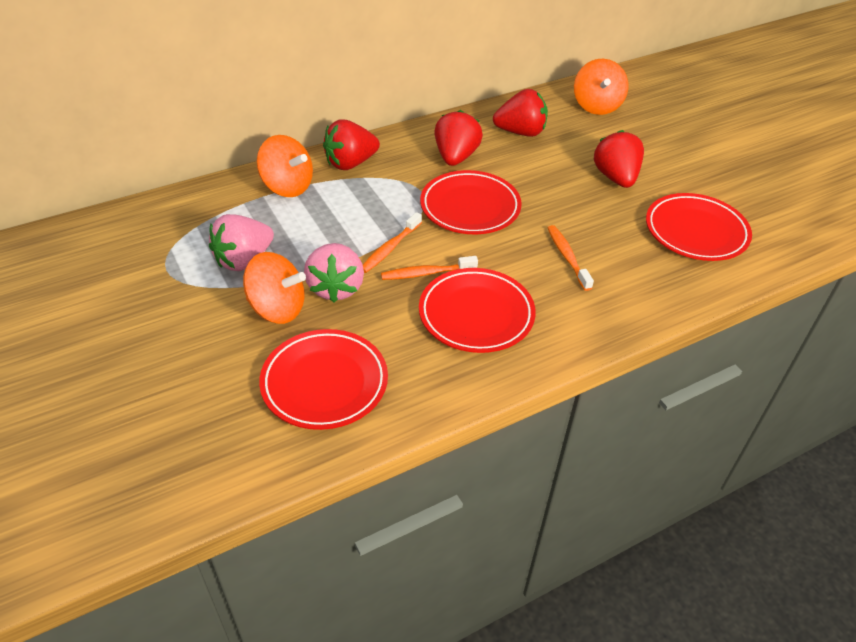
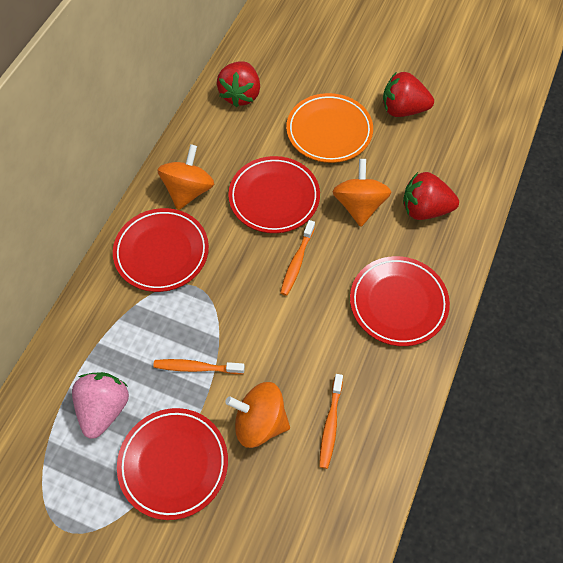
orange plate: none = 0 -> [286,93,373,163] = 1
pink strawberry: [209,214,274,271] [304,243,364,303] = 2 -> [72,372,129,439] = 1
red strawberry: [323,120,380,170] [434,110,483,166] [493,89,548,137] [594,130,644,188] = 4 -> [217,61,260,107] [383,72,434,117] [403,172,459,220] = 3

